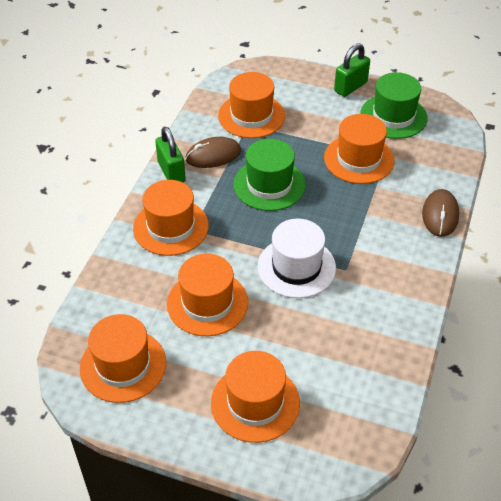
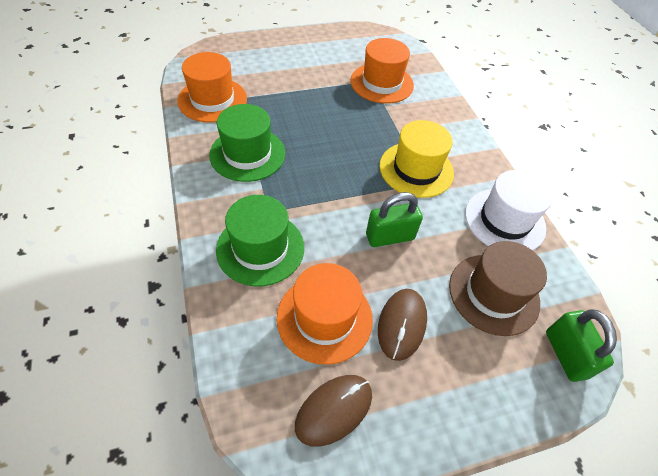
brown hat: none = 0 -> [449,241,547,336] = 1
orange hat: [80,314,166,403] [133,180,209,256] [167,253,248,336] [211,351,300,443] [218,72,285,138] [324,114,394,184] = 6 -> [177,52,247,123] [277,263,373,365] [350,38,414,104] = 3
yellow hat: none = 0 -> [379,120,454,198] = 1

